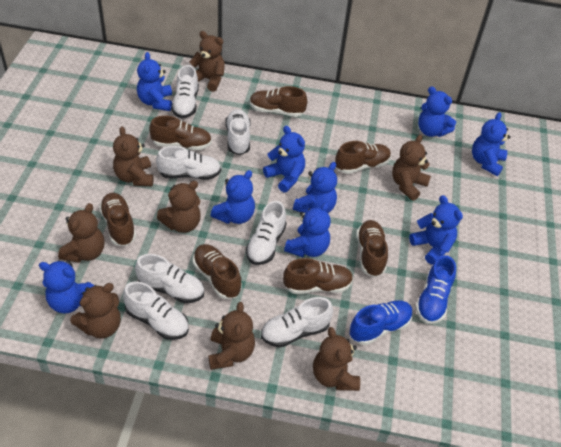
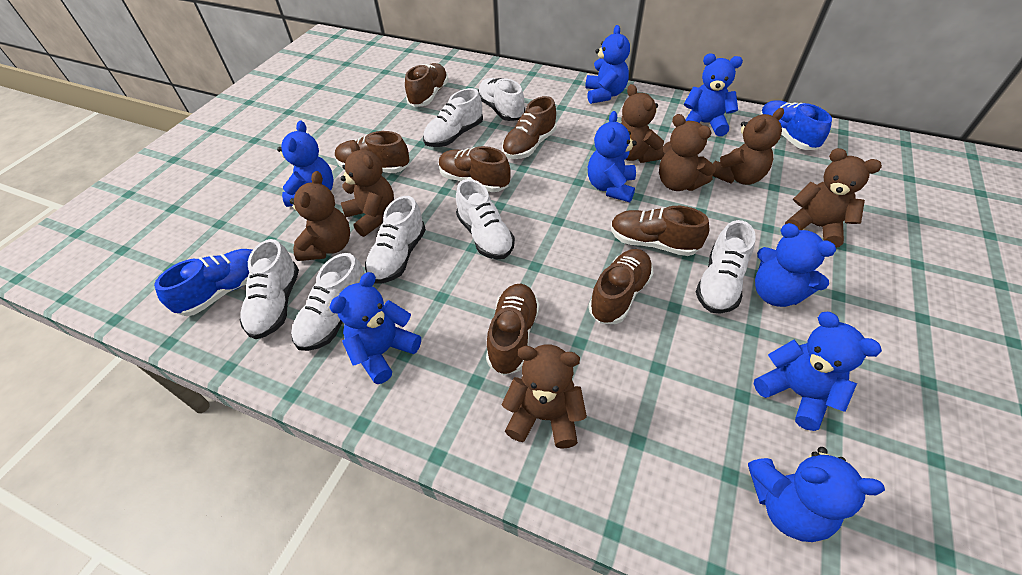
blue teddy bear: [39,260,94,314] [137,52,172,111] [211,170,255,224] [263,126,305,192] [284,202,331,257] [293,162,337,213] [409,195,463,264] [418,86,456,137] [472,112,511,176] = 9 -> [277,121,334,207] [329,272,421,384] [585,25,630,104] [588,111,637,202] [683,54,743,136] [748,447,885,542] [754,312,882,431] [755,223,836,307] = 8
brown teddy bear: [58,203,105,263] [70,283,121,339] [113,126,154,186] [157,181,201,233] [189,31,225,92] [208,302,255,370] [313,327,360,391] [392,135,431,201] = 8 -> [290,171,350,261] [341,140,394,237] [501,344,587,449] [621,84,665,163] [659,114,716,191] [712,108,784,185] [785,148,882,248] = 7

